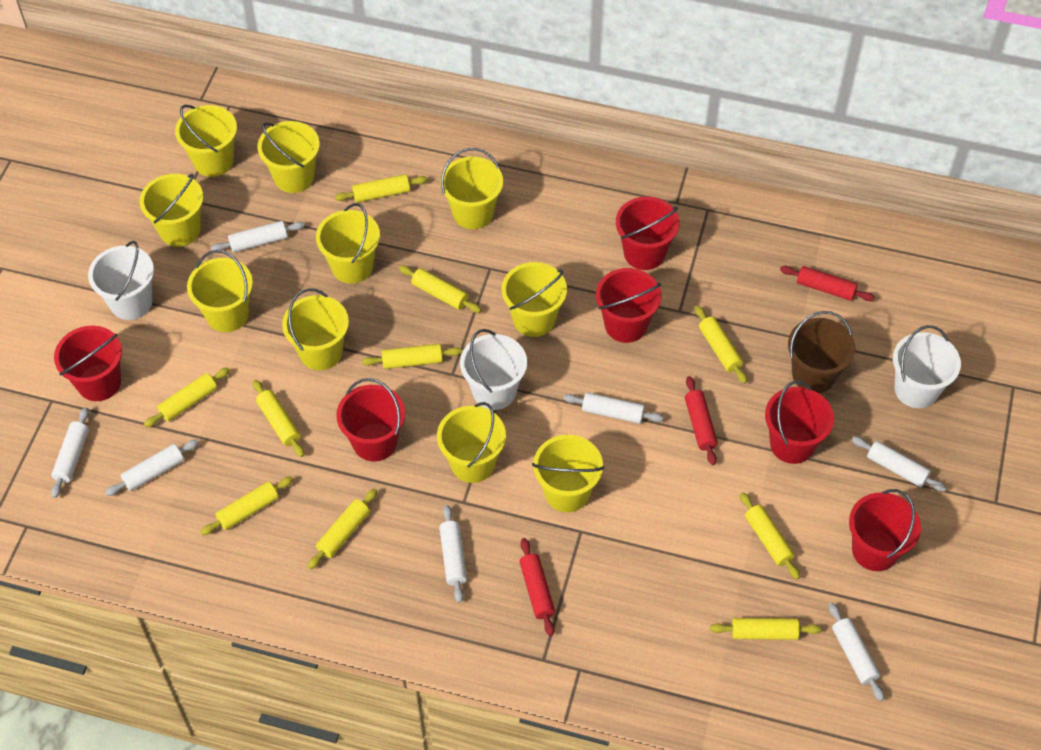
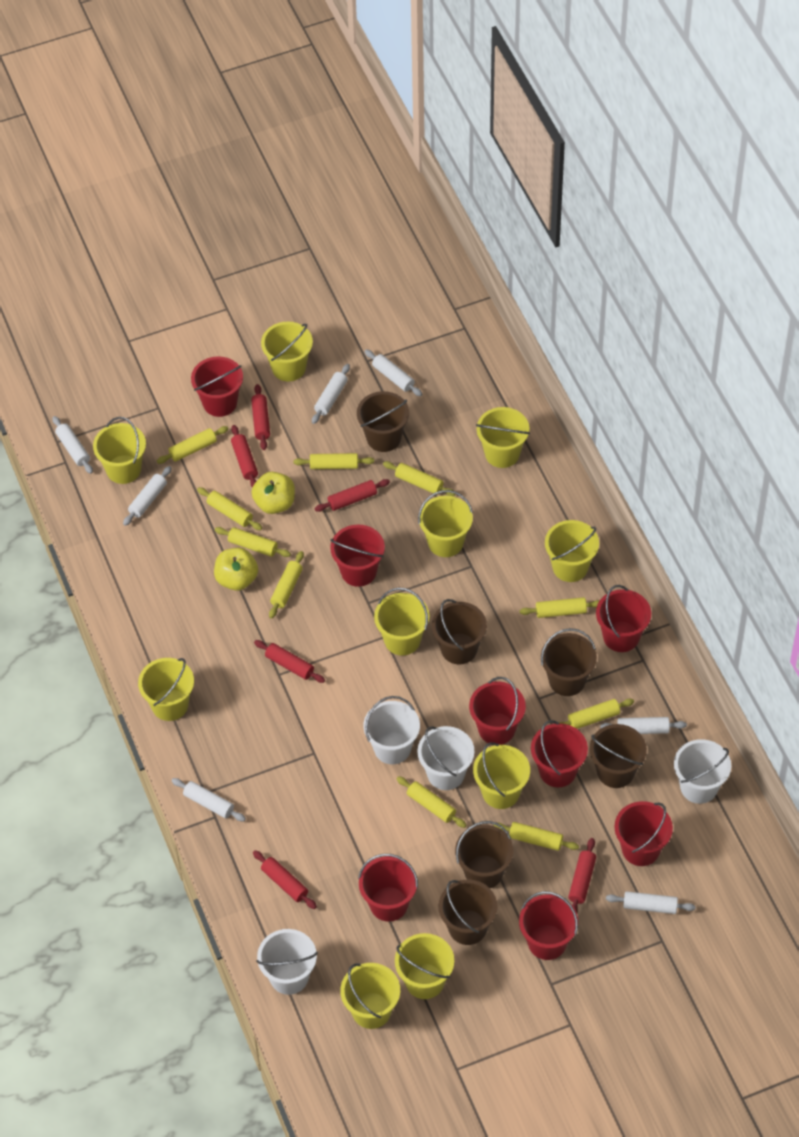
brown bucket: [788,311,855,393] = 1 -> [357,391,409,452] [432,599,487,664] [439,880,498,945] [455,821,513,888] [541,628,597,696] [589,724,647,788] = 6
red bucket: [54,326,122,401] [336,378,405,461] [596,268,661,343] [616,197,680,270] [765,380,834,464] [849,489,921,571] = 6 -> [191,356,243,417] [330,524,385,587] [358,854,418,922] [469,677,526,745] [519,891,578,960] [531,720,588,787] [596,585,651,652] [614,801,673,866] = 8
red rolling pin: [520,538,555,636] [685,376,718,465] [780,266,875,301] = 3 -> [231,425,258,488] [251,384,270,450] [253,850,317,909] [254,640,325,683] [314,479,390,512] [568,838,596,913] = 6
white bucket: [88,241,154,320] [460,329,527,410] [893,325,961,408] = 3 -> [256,929,318,995] [363,696,420,764] [417,726,474,790] [674,739,731,804] = 4
yellow apple: none = 0 -> [214,548,258,591] [251,472,295,514] = 2

